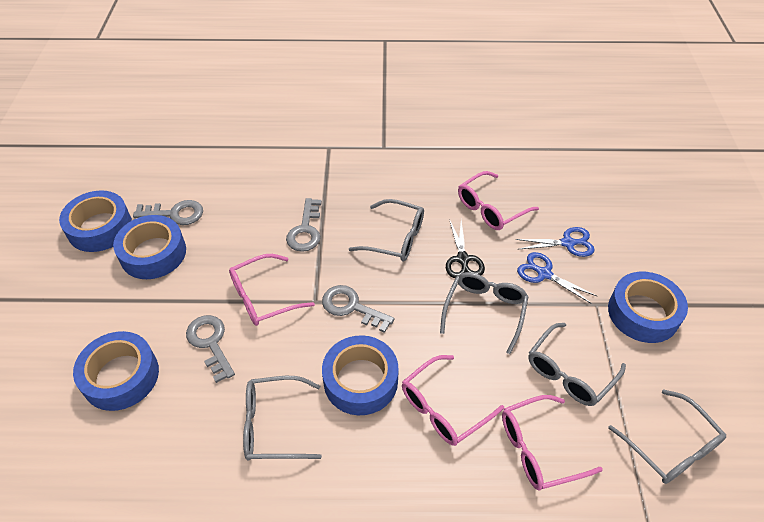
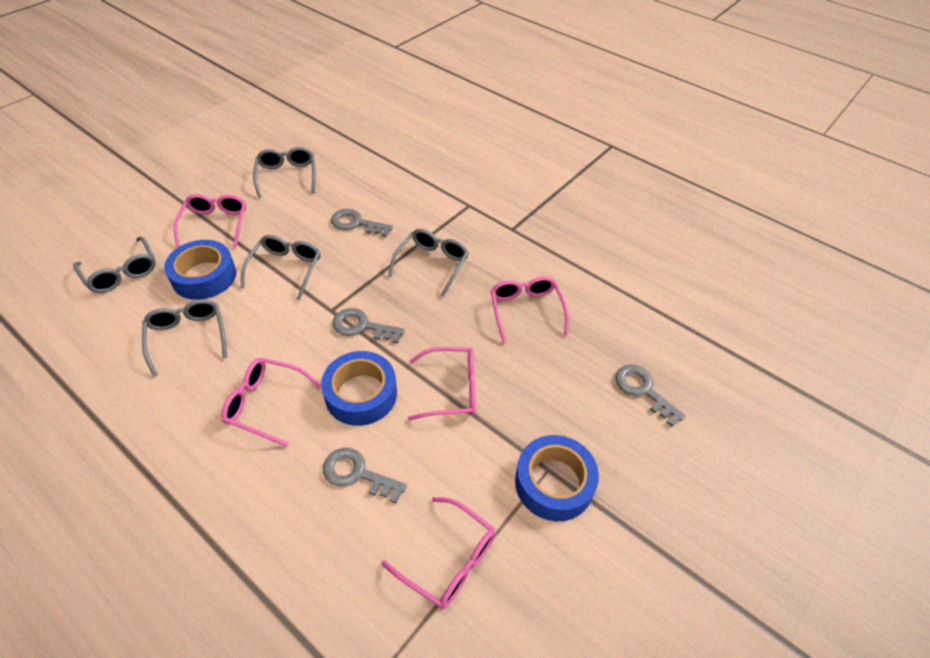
black scissors: [446,219,485,278] = 1 -> none = 0
blue scissors: [515,227,595,257] [517,252,597,304] = 2 -> none = 0
blue tape: [59,190,132,252] [73,331,159,411] [113,215,186,279] [322,335,399,415] [608,272,688,343] = 5 -> [164,240,236,300] [321,351,397,426] [515,435,599,521] = 3
pink glasses: [229,254,315,326] [402,355,504,446] [458,171,539,230] [502,395,603,491] = 4 -> [173,194,246,248] [221,358,321,447] [381,497,495,609] [408,347,476,421] [490,276,569,343] = 5

